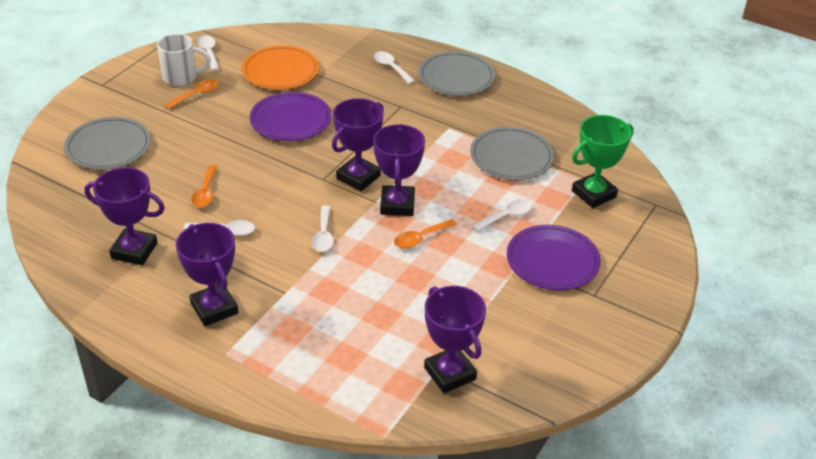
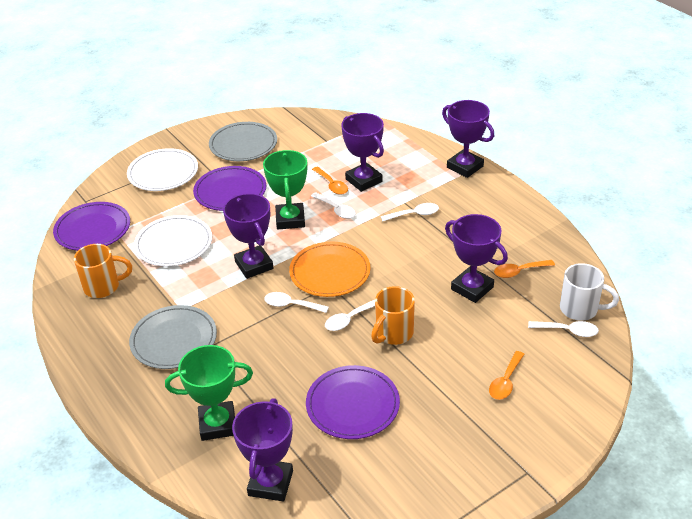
green trophy: [572,115,634,208] = 1 -> [165,345,253,441] [263,150,307,229] = 2
grey plate: [64,117,151,170] [419,51,495,96] [470,127,554,180] = 3 -> [129,305,217,369] [209,122,277,161] = 2
orange mug: none = 0 -> [74,244,132,298] [371,286,415,345] = 2
purple plate: [250,92,331,141] [507,225,601,290] = 2 -> [53,202,130,251] [193,166,266,211] [306,365,400,439] = 3
white plate: none = 0 -> [127,148,198,191] [134,215,212,267] = 2

